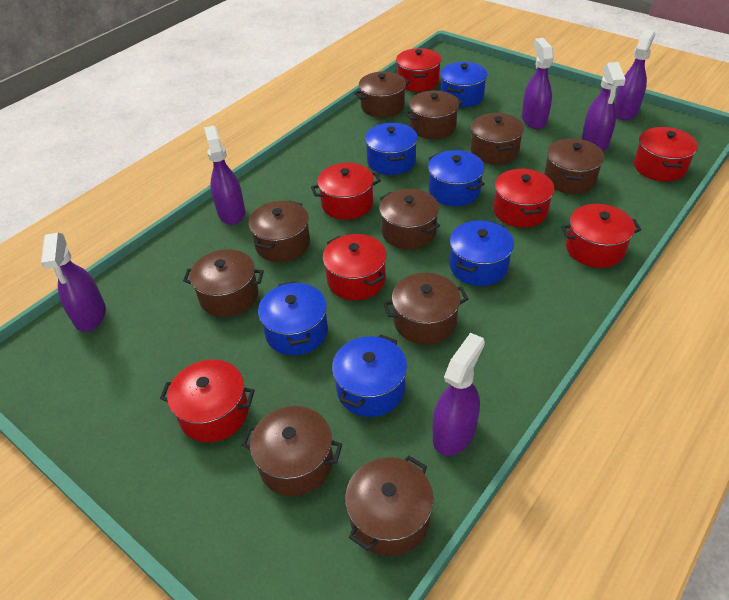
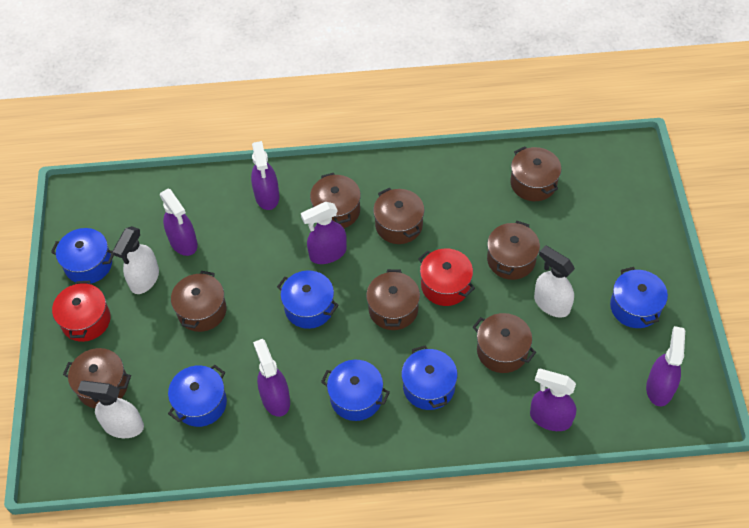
brown pot: [183,249,264,317] [242,406,342,496] [249,201,310,262] [345,455,434,556] [354,71,410,118] [379,189,440,250] [383,273,468,345] [404,91,463,139] [470,113,524,165] [544,138,604,194] = 10 -> [63,348,131,408] [171,271,226,332] [310,173,361,228] [366,269,420,330] [373,188,424,244] [473,313,536,373] [487,221,540,280] [510,146,561,201] = 8
red pot: [160,360,255,442] [311,163,381,220] [323,234,387,300] [396,48,441,92] [493,169,554,228] [561,204,641,268] [634,127,698,182] = 7 -> [52,281,111,342] [418,248,475,306] = 2
white spray bottle: none = 0 -> [78,381,144,438] [113,226,159,294] [534,245,575,318] = 3

